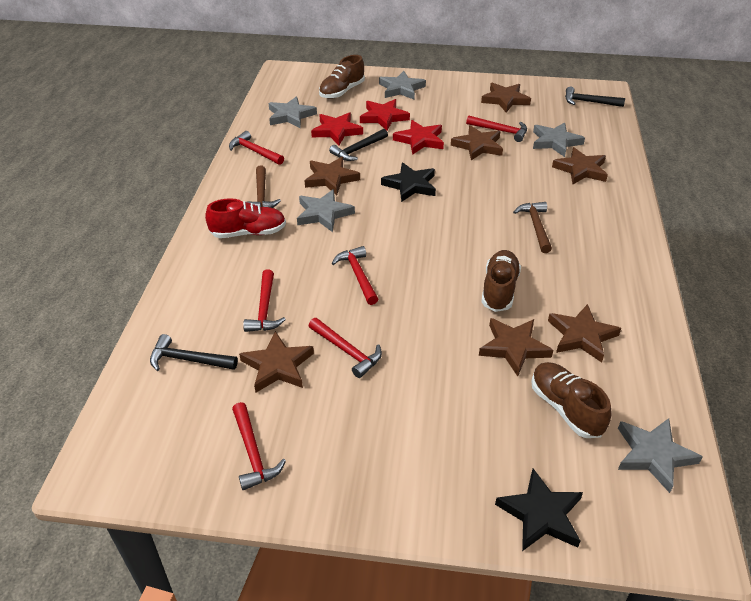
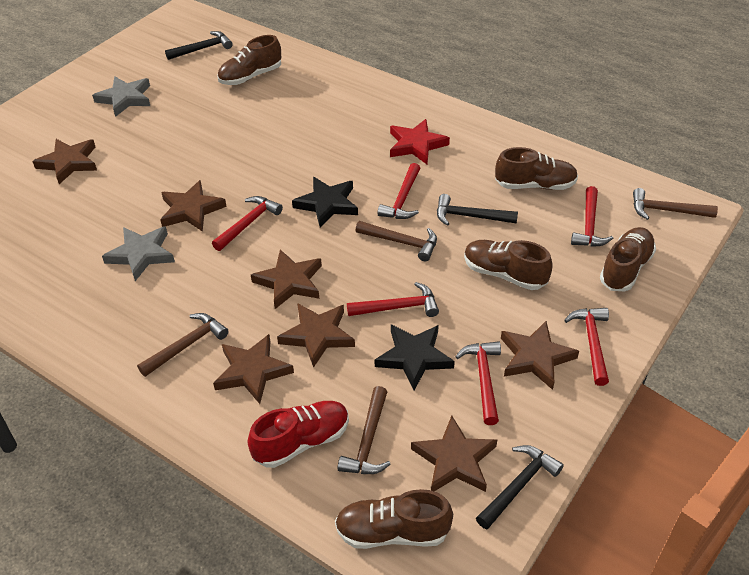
brown hammer: [247,166,281,208] [513,202,552,253] = 2 -> [137,313,229,377] [338,386,391,474] [356,221,437,261] [633,188,718,220] = 4
brown shoe: [319,55,365,99] [481,250,521,312] [531,362,612,438] = 3 -> [217,35,281,85] [335,489,453,549] [464,240,553,290] [495,147,578,190] [600,227,656,291] = 5
grey star: [269,96,317,128] [297,189,355,232] [379,71,426,100] [533,122,585,157] [618,418,703,493] = 5 -> [92,76,150,117] [102,226,175,281] = 2
red star: [311,112,363,145] [360,99,410,131] [393,120,444,155] = 3 -> [390,119,450,164] = 1

